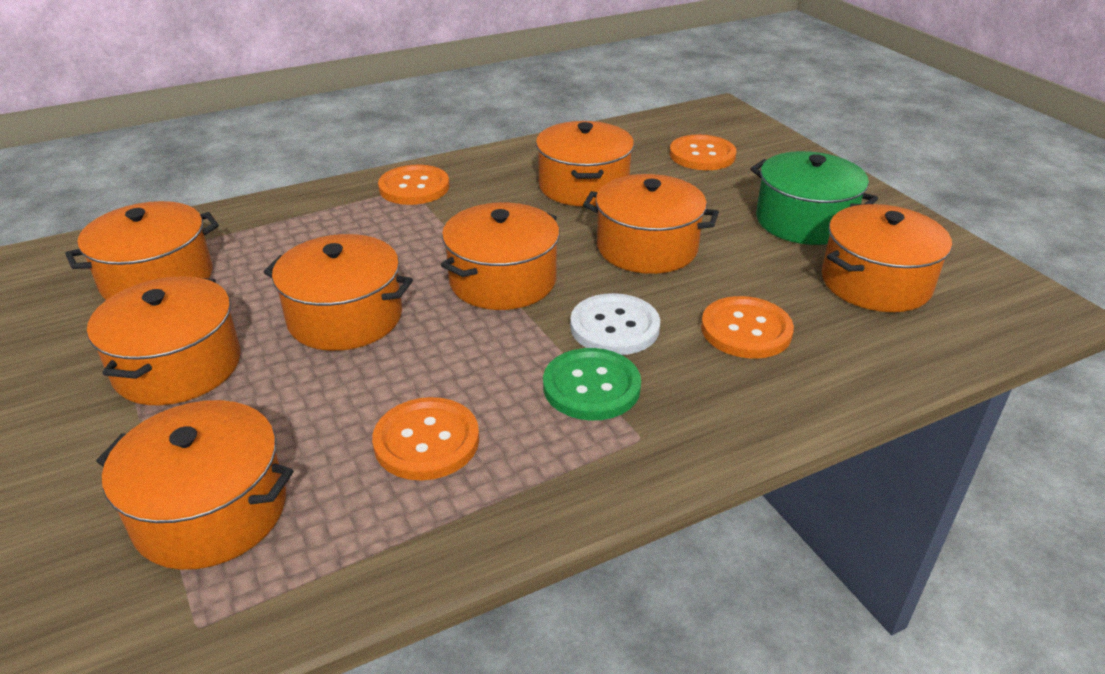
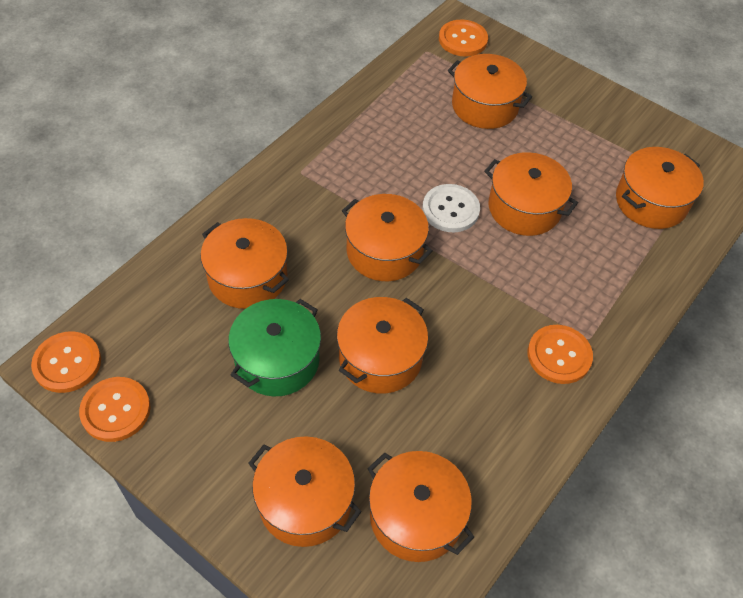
green button: [543,348,641,420] = 1 -> none = 0

